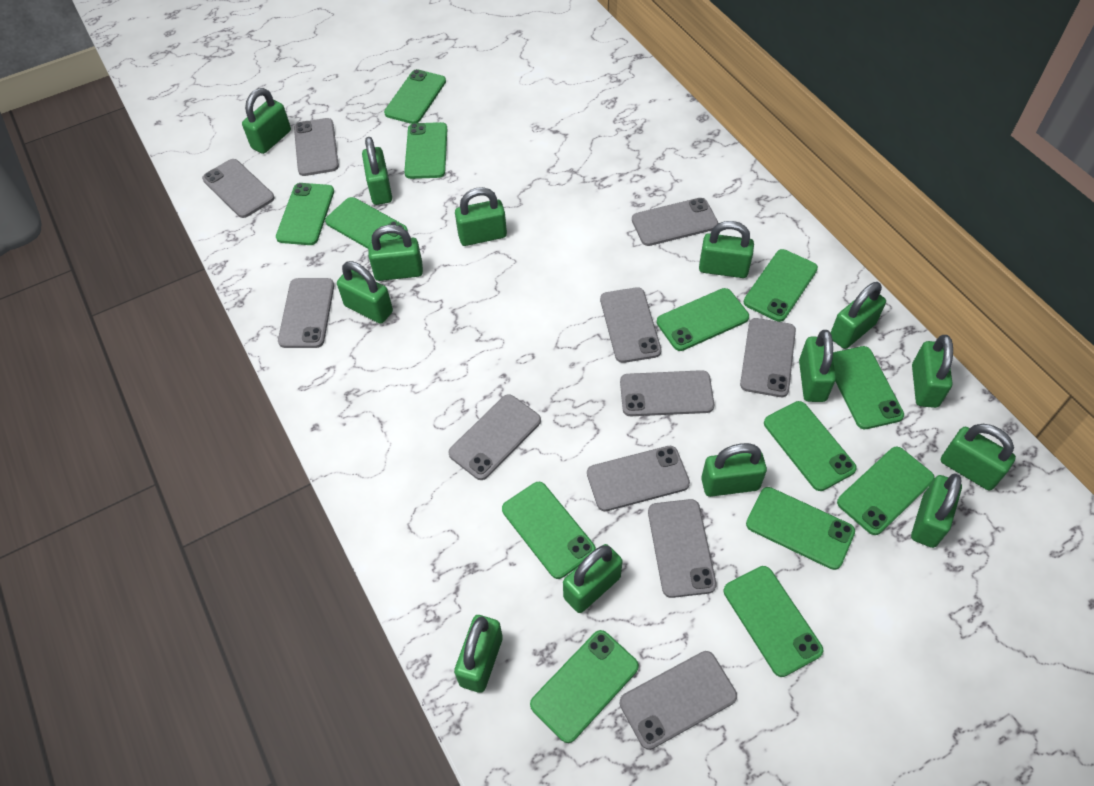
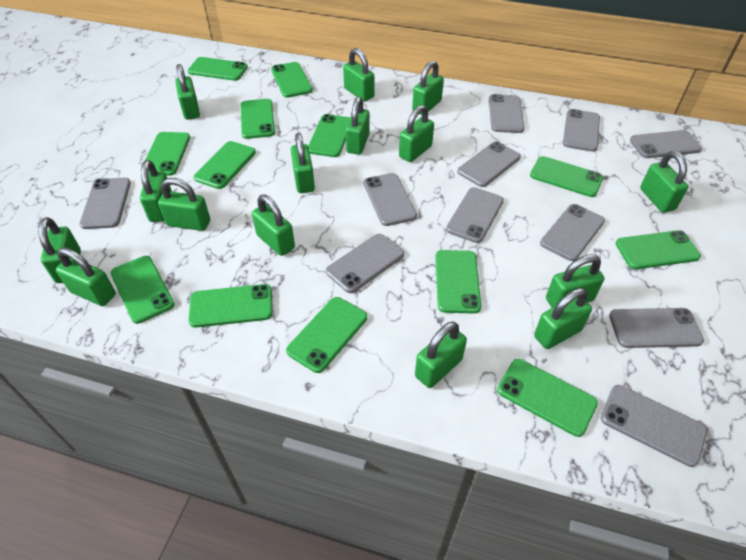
green padlock: [242,88,291,154] [337,261,393,324] [362,137,392,205] [368,225,423,281] [454,615,503,693] [455,187,507,246] [563,544,623,613] [699,221,754,278] [701,443,767,497] [799,330,836,402] [831,282,886,349] [911,474,962,548] [912,335,953,408] [941,424,1016,491] = 14 -> [38,217,81,283] [56,247,116,306] [140,160,172,222] [158,178,210,231] [175,64,200,120] [252,194,295,256] [291,133,315,193] [343,48,374,101] [345,97,370,154] [399,105,434,162] [412,61,444,115] [415,322,467,388] [534,288,592,349] [546,254,604,308] [640,151,688,213] = 15

